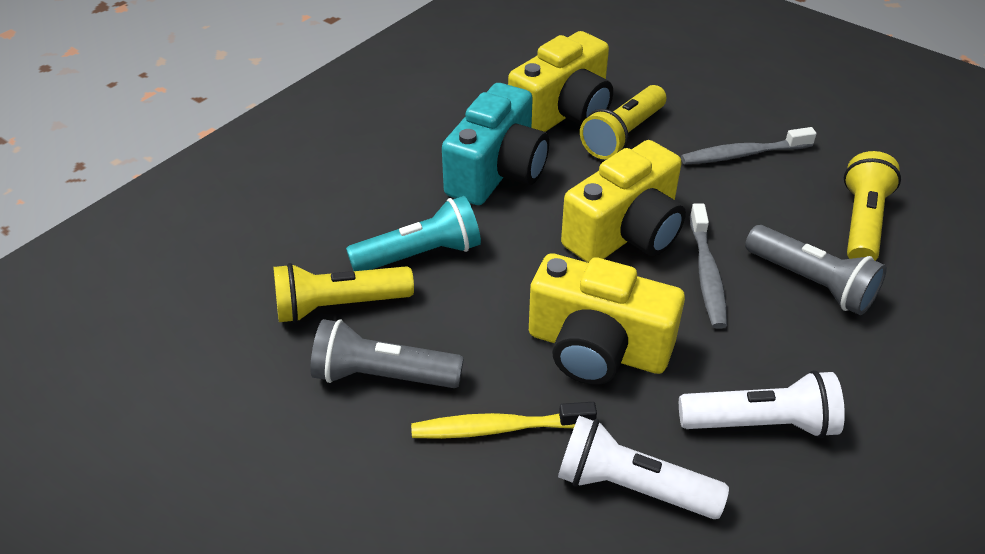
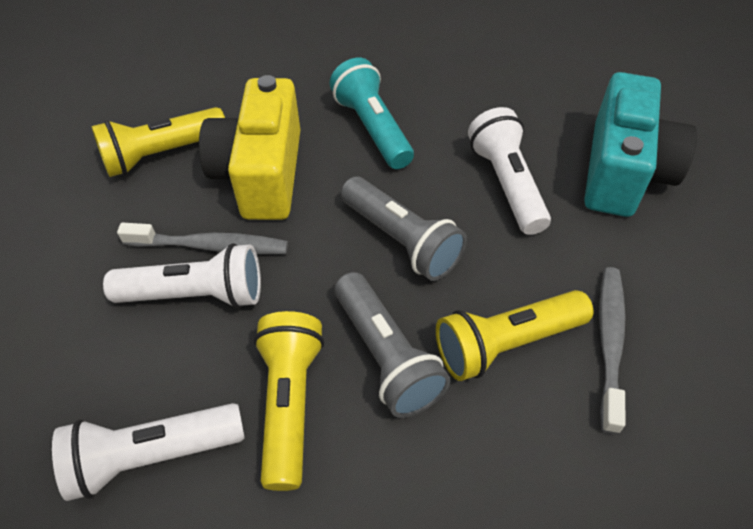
white flashlight: [558,416,729,519] [679,370,845,438] = 2 -> [52,403,245,501] [103,243,261,308] [468,107,551,235] = 3
yellow camera: [508,31,613,132] [529,253,685,385] [561,140,686,263] = 3 -> [199,75,300,220] = 1
yellow toothbrush: [411,402,597,439] = 1 -> none = 0

